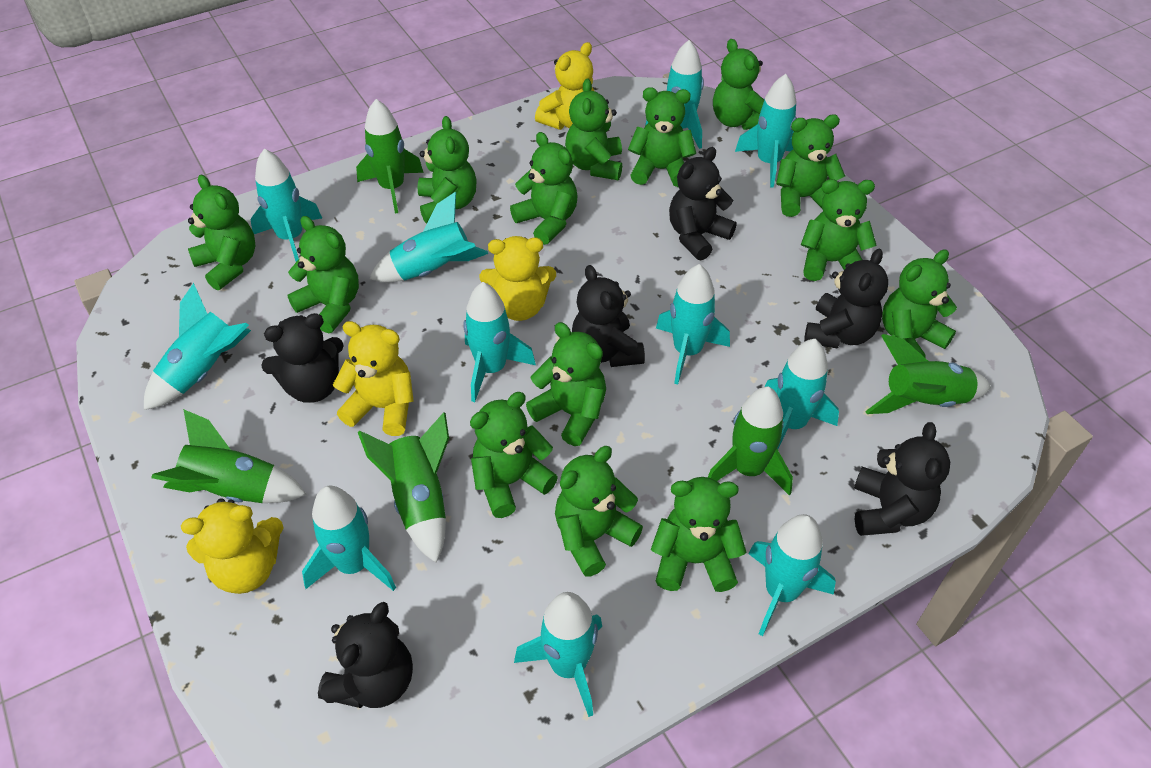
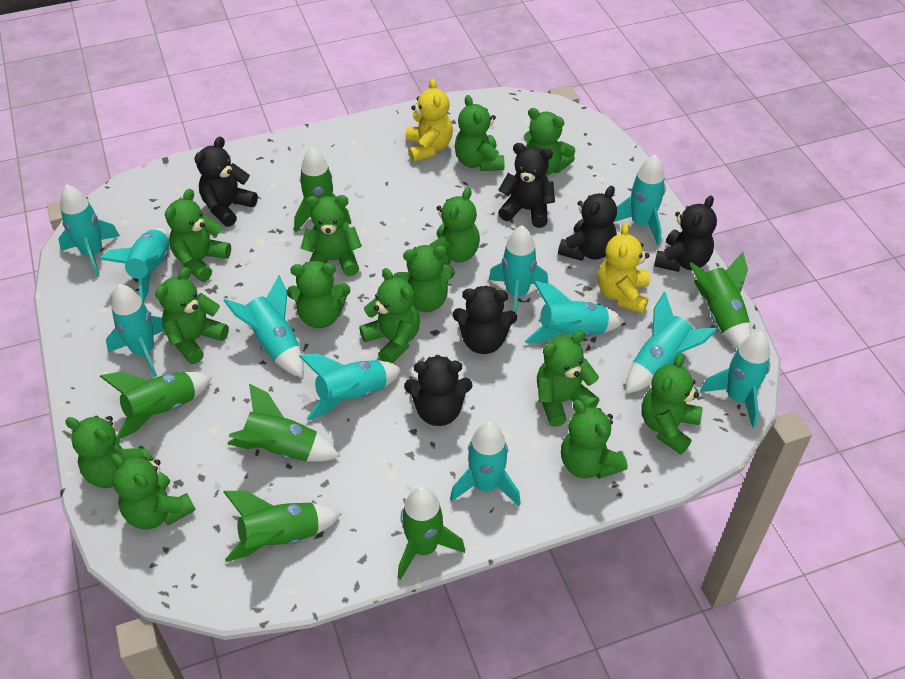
green rocket: [151,409,307,503] [356,99,424,214] [358,412,449,563] [708,387,793,496] [865,334,991,414] = 5 -> [100,372,212,439] [223,490,341,562] [228,384,340,462] [294,147,351,232] [398,486,465,580] [689,252,751,349] = 6
yellow teddy bear: [181,498,284,594] [333,321,414,436] [480,236,556,321] [535,42,594,130] = 4 -> [405,78,453,162] [598,223,650,314] = 2

